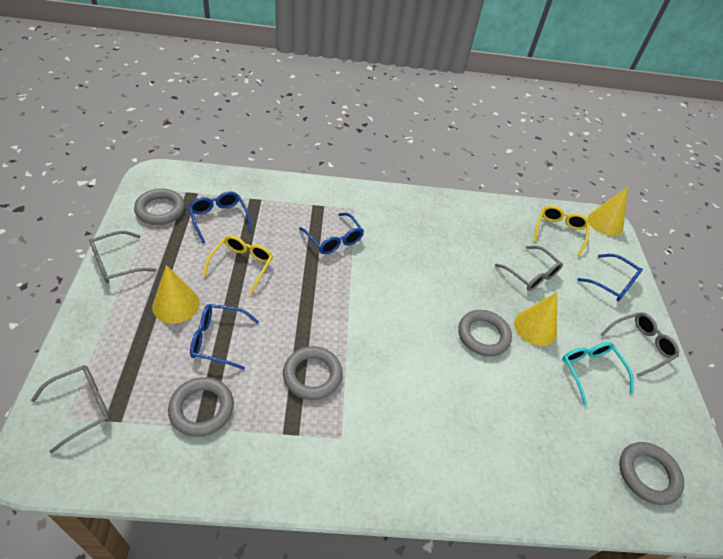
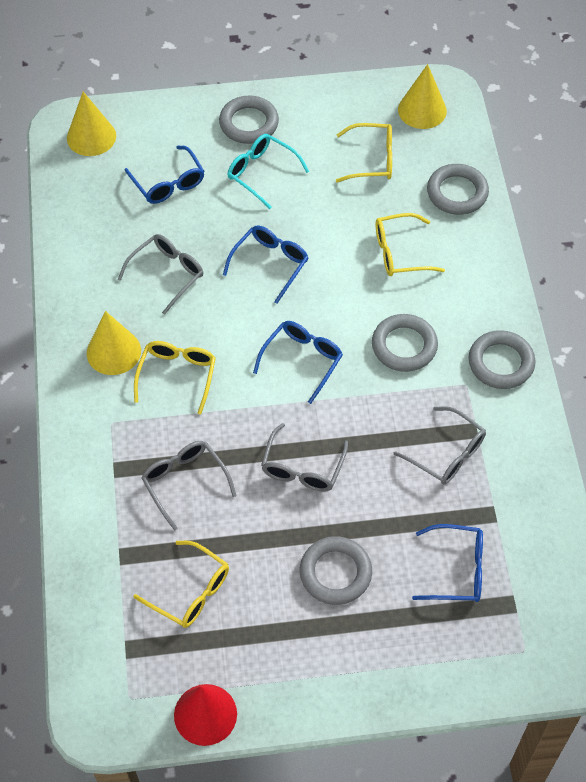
red cone: none = 0 -> [174,684,237,746] = 1
yellow glasses: [203,235,273,295] [534,206,589,257] = 2 -> [134,341,216,414] [134,541,229,628] [336,123,392,182] [376,213,445,276] = 4

